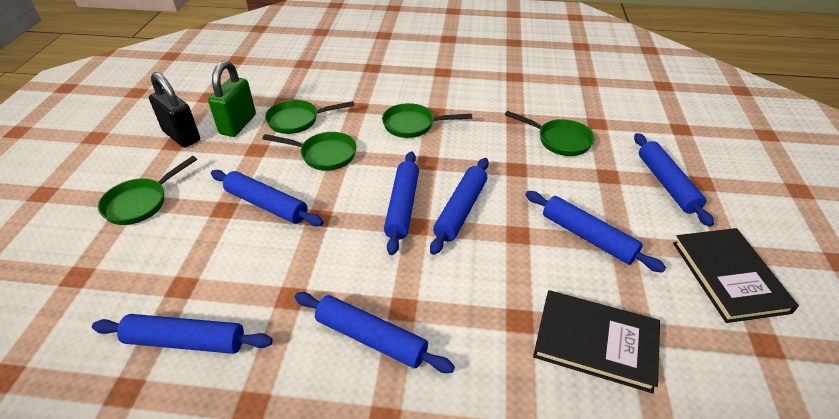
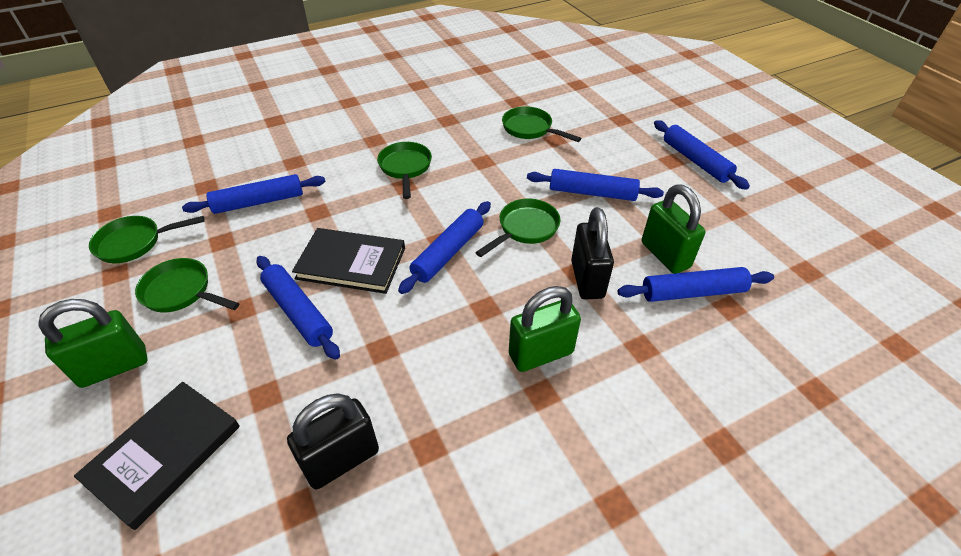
black padlock: [149,72,200,148] = 1 -> [287,393,379,489] [571,207,614,299] = 2
blue rolling pin: [92,314,273,354] [211,170,324,226] [295,292,455,373] [384,151,419,255] [430,158,489,255] [525,191,666,273] [634,133,714,227] = 7 -> [182,174,326,214] [256,256,340,360] [398,201,491,294] [527,169,664,201] [618,267,774,302] [654,120,750,190] = 6
green padlock: [208,60,256,137] = 1 -> [39,299,148,388] [509,286,581,372] [642,184,706,274] = 3

